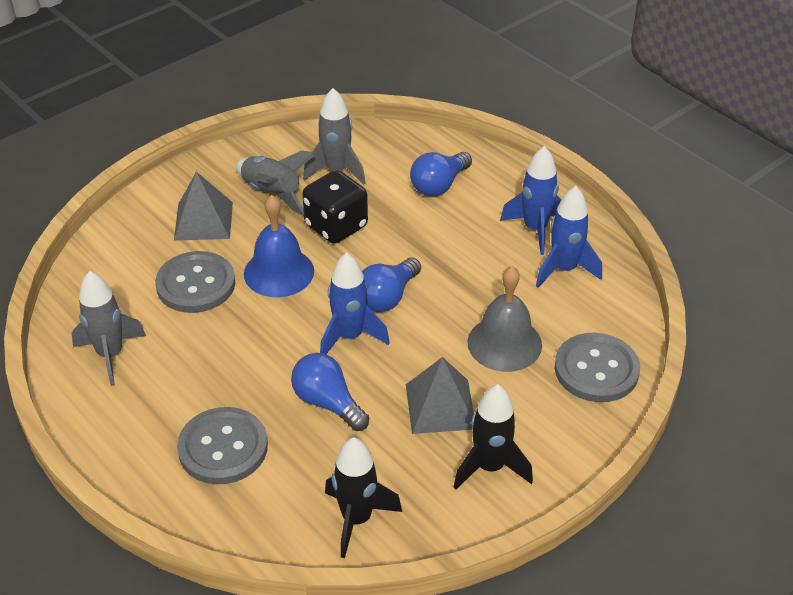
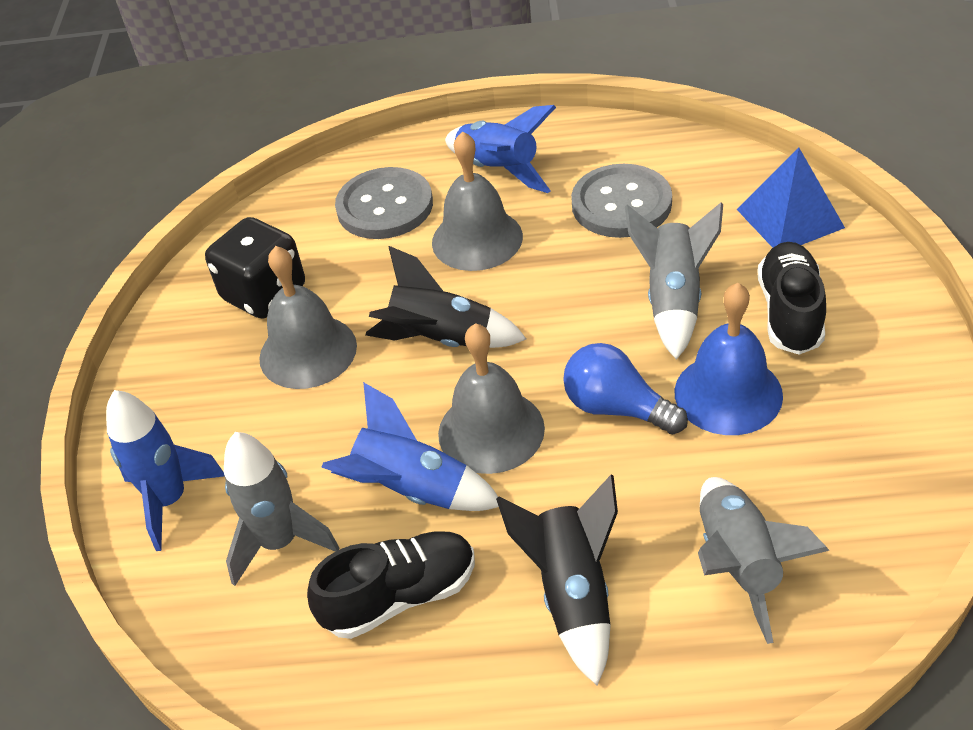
black shoe: none = 0 -> [307,531,475,639] [758,242,826,355] = 2
blue light bulb: [291,353,369,431] [362,258,421,312] [410,152,472,196] = 3 -> [563,343,688,434] = 1
blue pyramid: none = 0 -> [737,148,845,248] = 1
grey bell: [467,266,542,372] = 1 -> [259,246,357,389] [432,131,523,271] [438,323,545,474] = 3
grey button: [155,251,235,313] [177,407,268,484] [555,333,640,402] = 3 -> [335,167,433,239] [571,164,672,238] = 2
grey pyramid: [174,172,233,241] [406,357,474,434] = 2 -> none = 0

